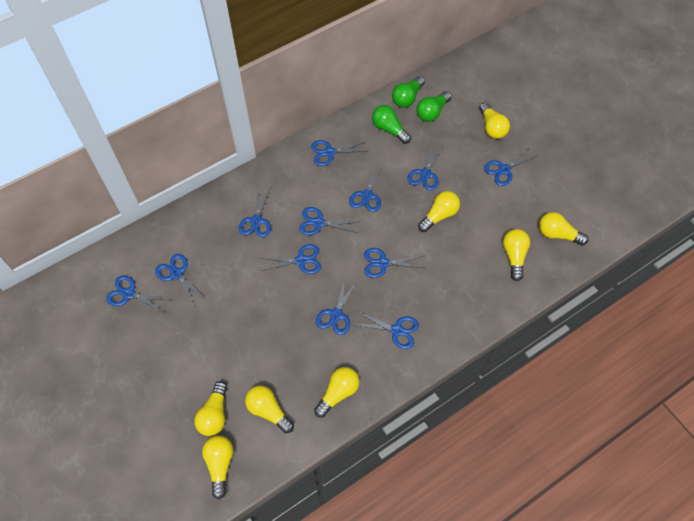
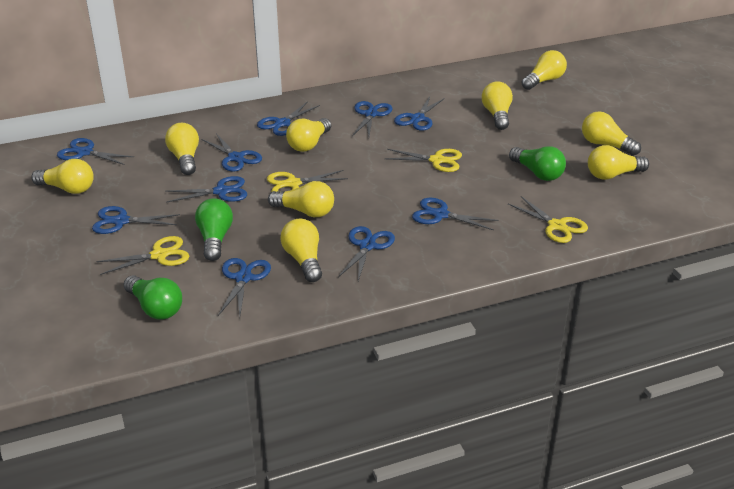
blue scissors: [106,275,169,312] [155,254,206,306] [238,187,271,237] [260,244,321,274] [299,207,360,235] [311,140,369,166] [316,278,358,335] [349,164,384,212] [356,311,419,349] [364,248,424,278] [407,143,444,191] [484,147,539,186] = 12 -> [57,138,134,165] [92,206,180,234] [165,176,247,203] [201,133,262,172] [218,258,271,316] [257,101,320,136] [338,226,395,281] [352,101,392,136] [394,96,445,131] [412,198,499,230] = 10
yellow light bulb: [194,381,227,436] [202,435,234,499] [245,385,294,433] [314,367,360,417] [418,191,460,232] [479,102,510,139] [503,229,530,281] [539,212,589,246] = 8 -> [31,159,94,194] [165,123,199,175] [268,181,334,217] [280,218,322,282] [286,118,331,152] [482,81,513,130] [522,50,567,90] [582,111,641,156] [588,145,649,180] = 9
yellow scissors: none = 0 -> [96,236,189,275] [267,170,348,192] [384,149,462,172] [508,196,588,243] = 4

